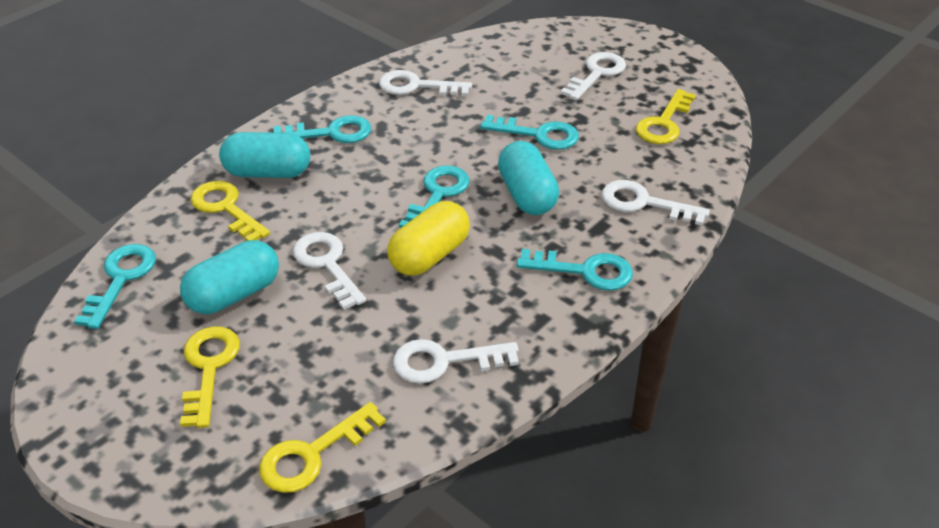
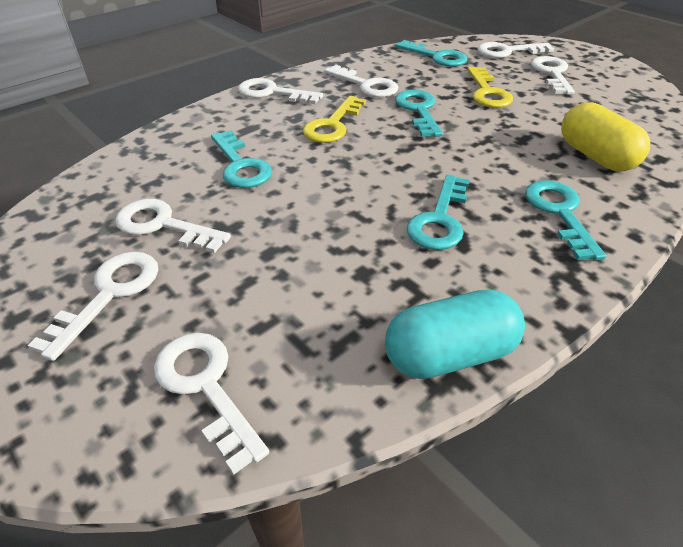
turquoise capsule: [180,240,279,314] [219,132,310,178] [498,141,559,215] = 3 -> [385,290,525,379] = 1
white key: [293,232,366,310] [379,70,472,96] [393,339,519,384] [560,52,626,100] [602,180,709,226] = 5 -> [28,252,159,361] [115,199,231,253] [154,333,269,475] [238,78,323,104] [324,65,398,97] [477,42,554,58] [531,56,575,95] = 7
yellow key: [180,326,240,428] [191,181,270,241] [259,402,386,493] [636,89,696,144] = 4 -> [303,96,366,143] [468,67,513,108] = 2

